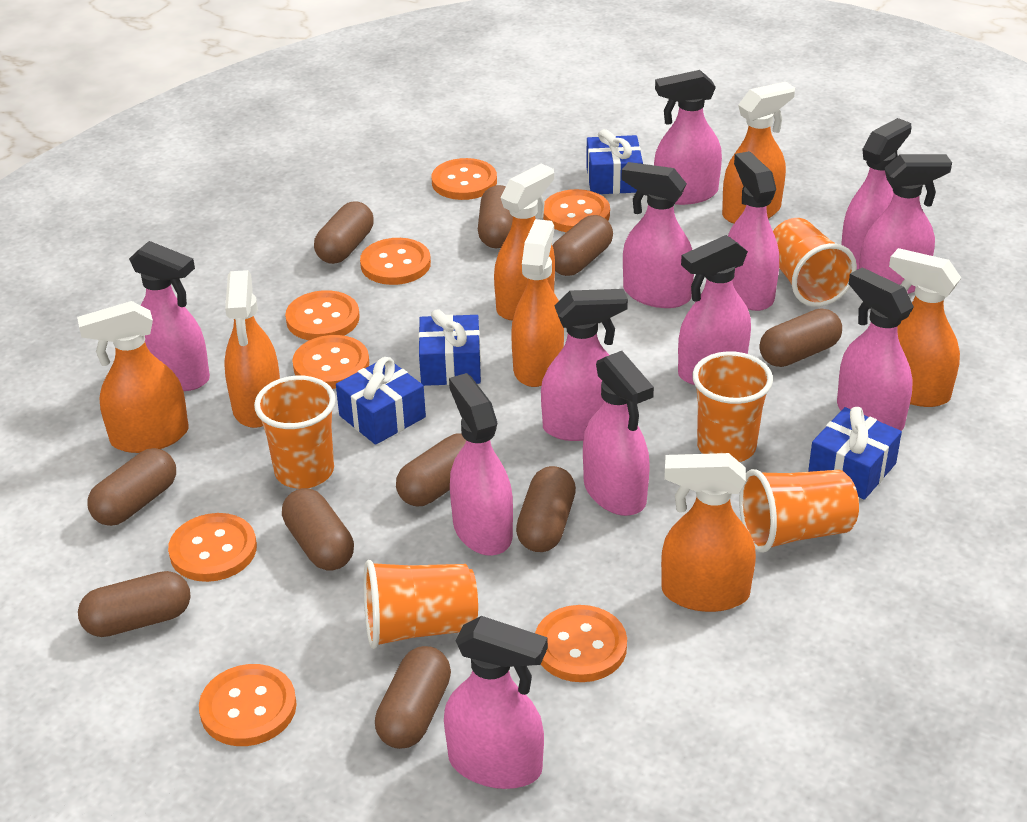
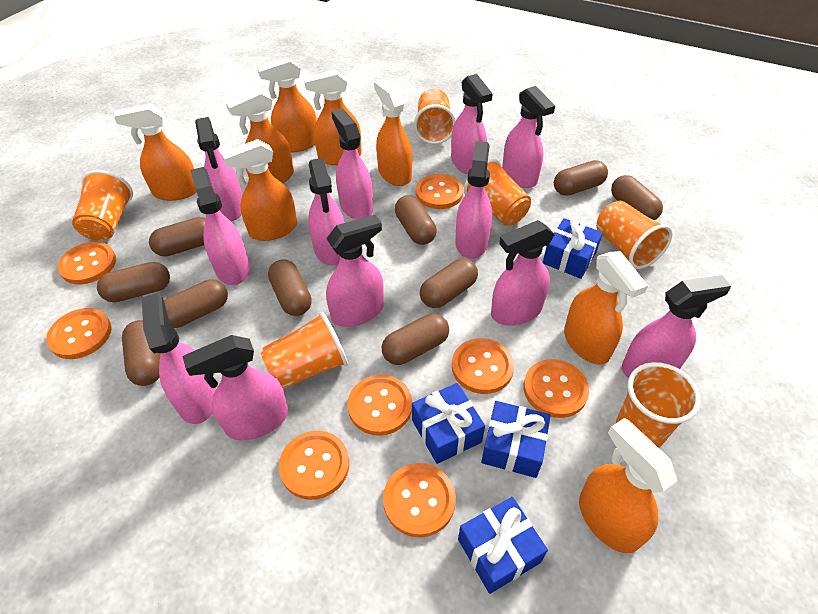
orange cup: [254,376,336,489] [364,560,478,649] [692,351,773,462] [739,469,859,553] [773,218,857,307] = 5 -> [72,170,133,240] [261,312,348,389] [414,89,456,144] [464,159,531,226] [596,201,673,269] [616,362,701,448] = 6
orange spray bottle: [77,301,188,453] [225,270,280,428] [494,164,555,320] [511,219,564,387] [661,453,756,612] [722,82,795,224] [889,248,961,407] = 7 -> [114,103,196,201] [222,139,297,241] [226,89,294,183] [257,57,317,152] [304,69,362,165] [374,79,412,186] [564,251,648,365] [579,418,677,553] = 8

